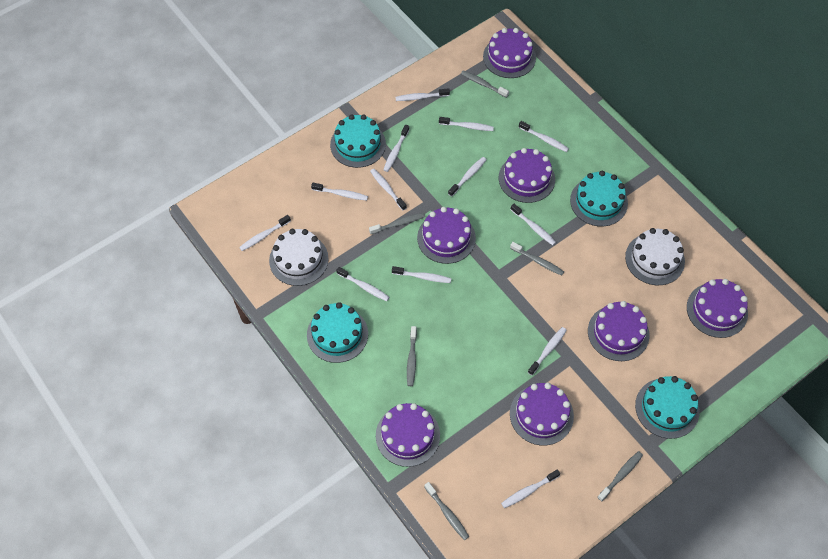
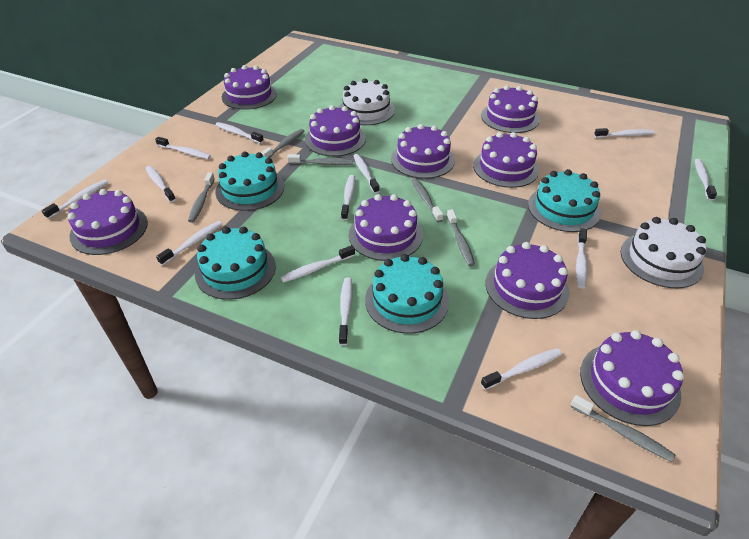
purple cake: [376,403,440,467] [417,207,476,264] [483,28,536,78] [499,148,555,203] [510,383,574,445] [588,301,650,361] [687,279,748,338] = 7 -> [67,189,148,255] [222,65,277,110] [305,105,366,156] [349,194,423,261] [391,124,455,179] [473,132,539,188] [481,85,540,133] [486,242,569,319] [580,330,684,426] = 9

